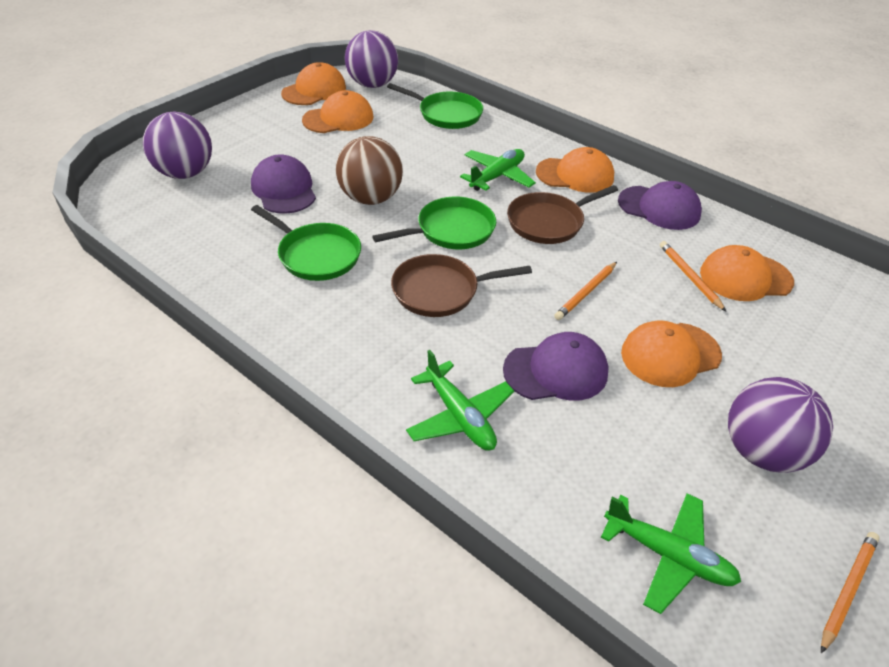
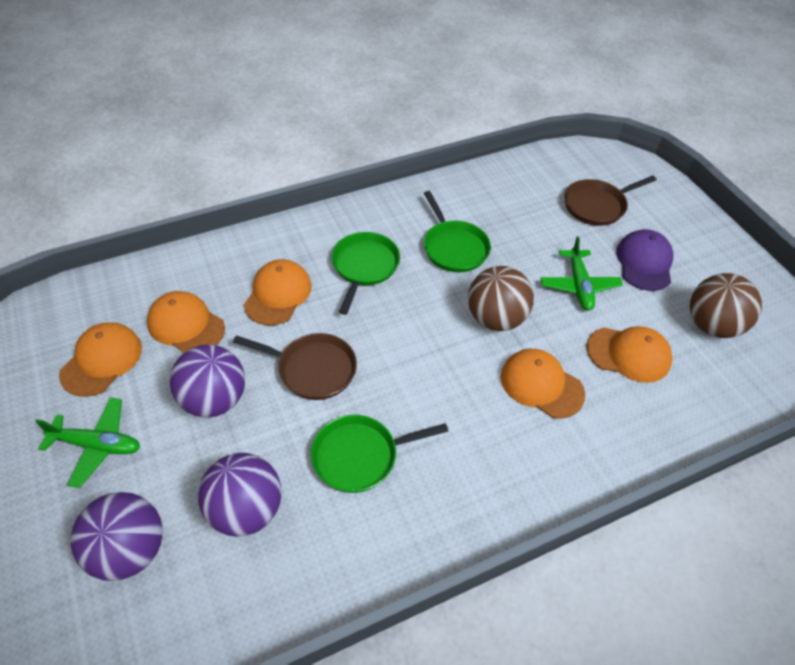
brown ball: [336,136,403,205] = 1 -> [468,266,534,331] [690,273,762,338] = 2
green plane: [406,350,514,451] [460,149,536,191] [601,493,741,614] = 3 -> [35,397,140,488] [540,236,623,311] = 2
orange pencil: [554,262,617,320] [660,241,726,311] [821,532,880,653] = 3 -> none = 0
purple cap: [251,154,316,214] [503,332,609,401] [618,181,702,230] = 3 -> [616,229,673,291] = 1

